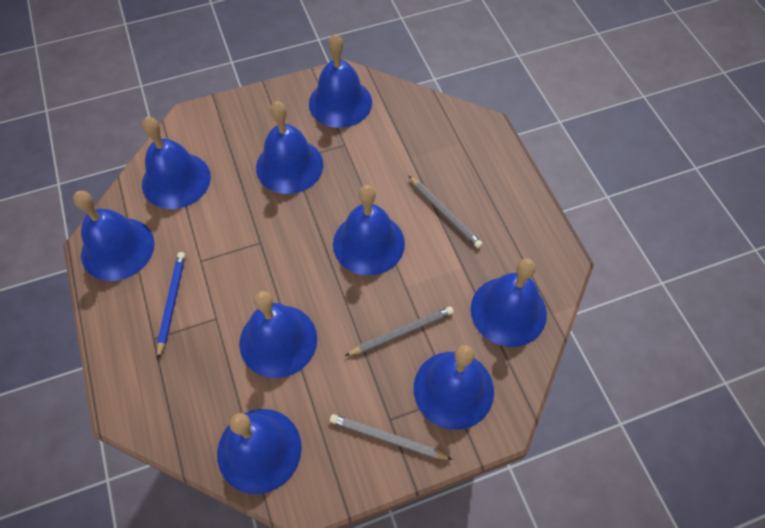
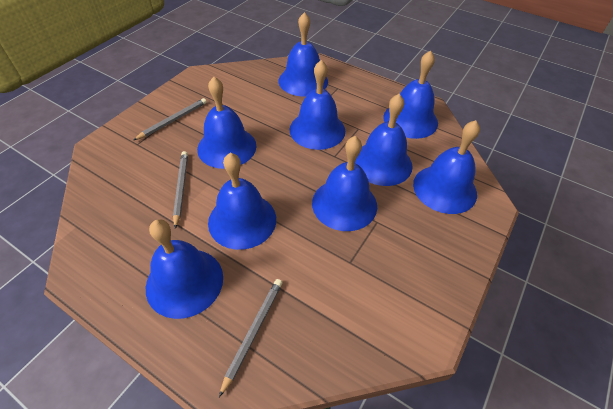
blue pencil: [157,252,185,359] = 1 -> none = 0

